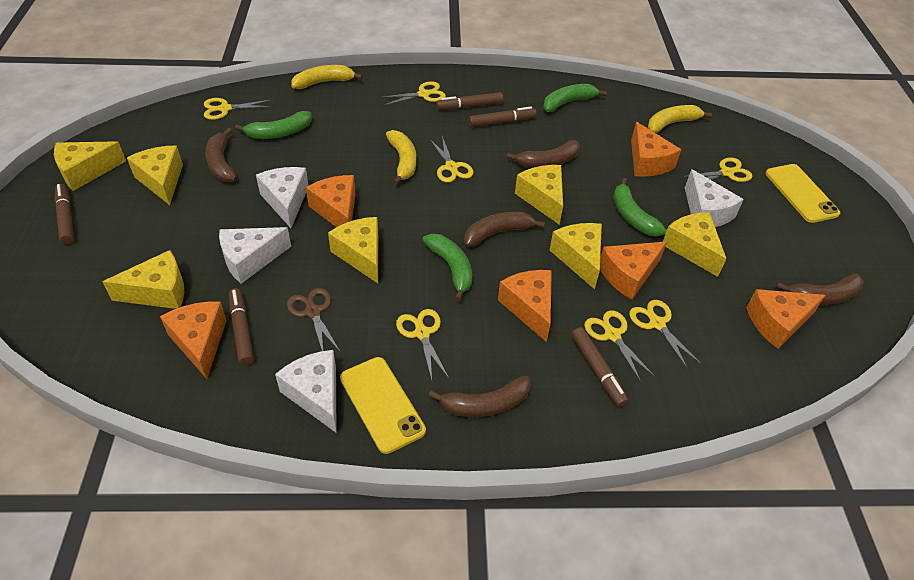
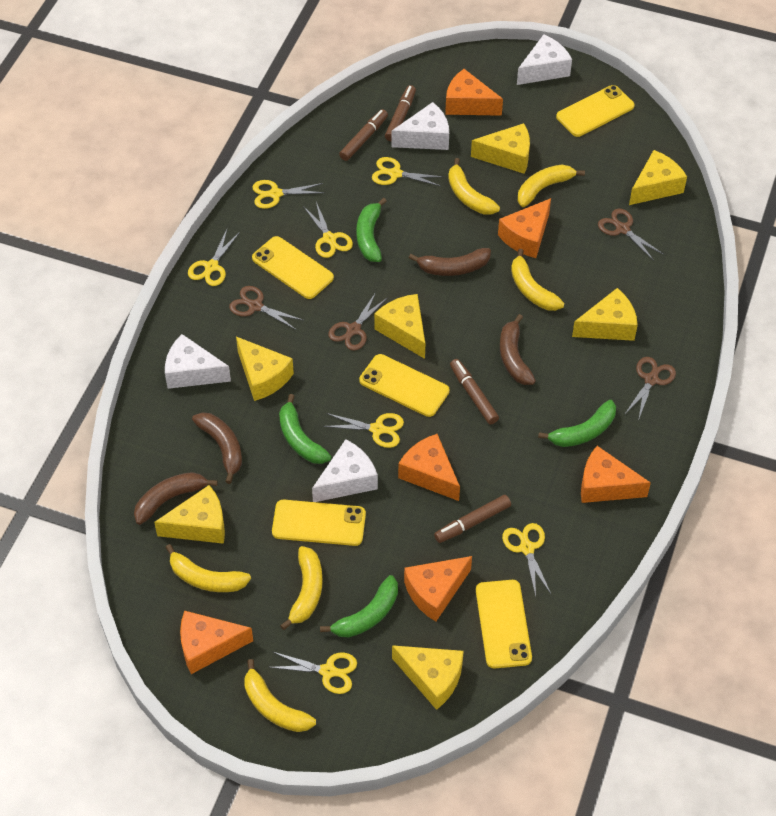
brown banana: [205,128,237,182] [429,376,531,417] [464,212,545,247] [506,140,580,168] [776,274,864,305] = 5 -> [134,472,218,525] [192,412,242,484] [409,248,491,276] [500,314,536,385] = 4
brown marker: [54,184,74,244] [229,288,254,365] [436,92,504,110] [469,107,536,127] [571,327,629,407] = 5 -> [339,109,388,161] [385,85,416,141] [434,495,511,543] [450,359,499,424] = 4
brown scissors: [287,288,341,353] = 1 -> [229,286,303,330] [328,292,388,351] [598,209,663,261] [624,357,676,421] = 4
yellow banana: [291,65,363,89] [386,130,416,185] [648,105,712,133] = 3 -> [165,544,251,592] [244,659,316,732] [280,546,323,630] [448,158,500,215] [511,249,564,311] [518,165,585,207] = 6
yellow phone: [340,357,426,454] [766,164,840,223] = 2 -> [252,236,334,299] [272,500,366,546] [359,354,450,417] [476,580,532,668] [556,85,635,137] = 5

